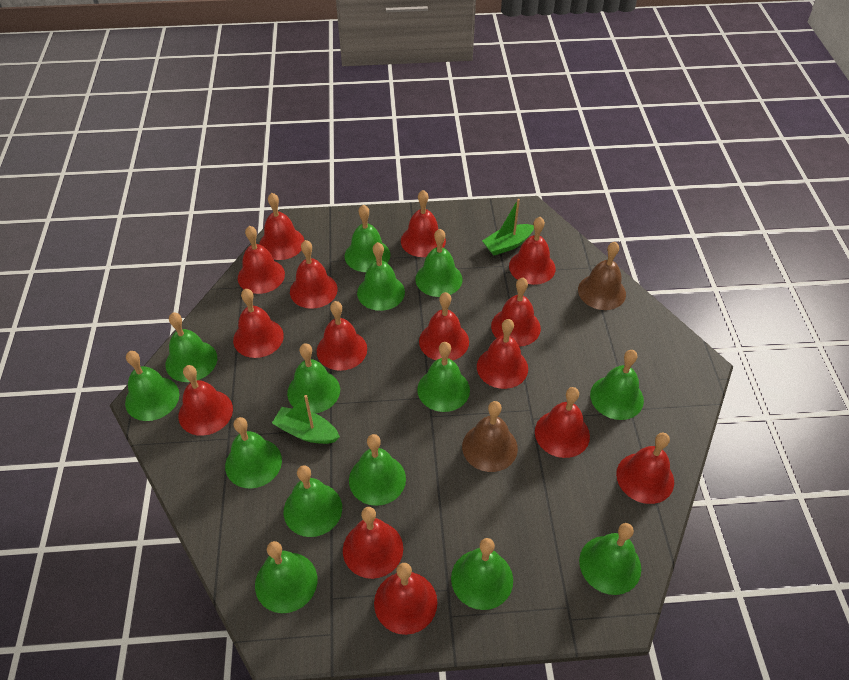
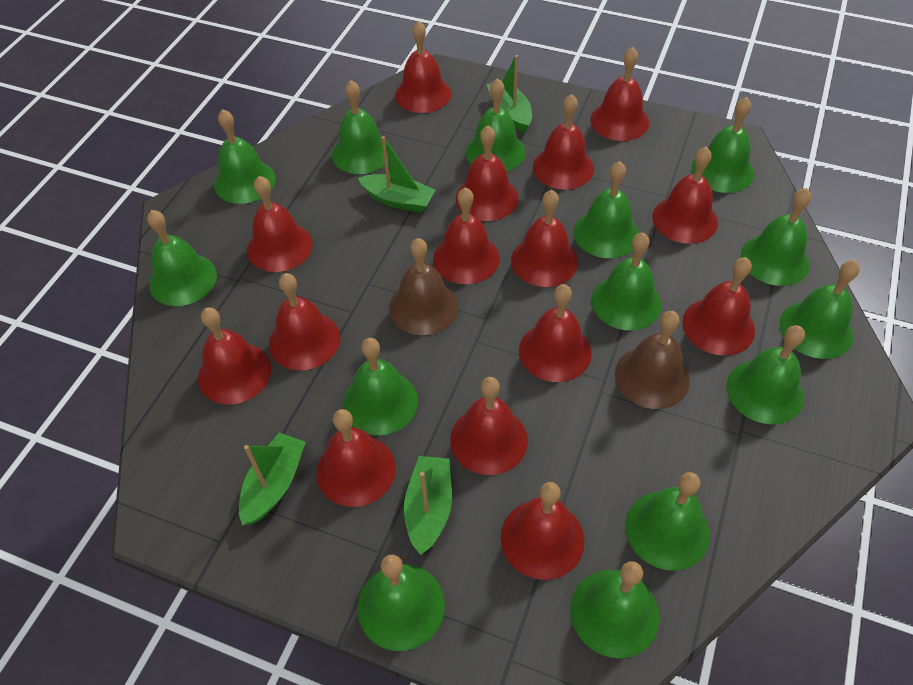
green boat: [272,395,340,444] [482,199,534,255] = 2 -> [239,433,306,525] [358,136,436,213] [404,456,452,555] [487,55,532,133] = 4

